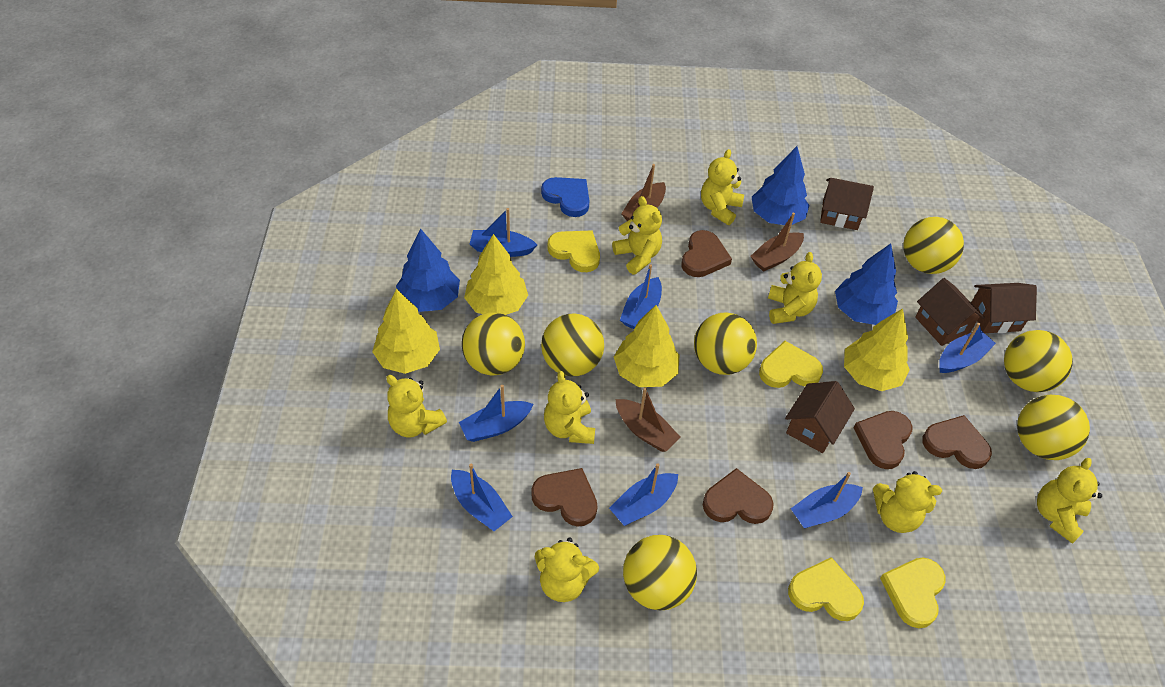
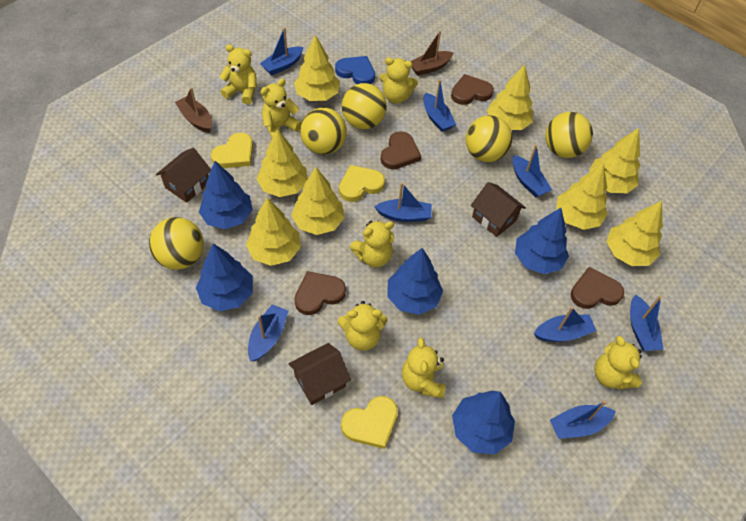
blue boat: [451,464,513,531] [459,385,534,442] [470,208,537,257] [609,463,678,526] [620,264,662,329] [791,472,863,528] [939,323,996,373] = 7 -> [248,304,289,361] [260,27,303,75] [375,183,432,222] [424,80,456,132] [513,145,552,197] [534,307,597,342] [550,400,616,439] [630,295,664,351] = 8
blue tree: [396,228,460,312] [752,146,810,225] [835,243,898,325] = 3 -> [196,243,253,311] [199,161,253,229] [387,248,443,315] [452,391,515,454] [515,208,569,274] = 5
brown boat: [616,388,681,452] [621,164,666,221] [750,213,804,272] = 3 -> [175,87,212,133] [410,31,454,76] = 2
brown heart: [531,468,598,527] [681,230,732,277] [703,468,774,524] [854,411,912,469] [922,415,992,469] = 5 -> [295,271,346,315] [381,131,421,169] [451,74,494,105] [571,267,624,309] = 4
brown house: [785,381,855,453] [820,178,874,230] [915,278,985,346] [971,283,1037,333] = 4 -> [156,148,211,203] [289,343,351,405] [471,182,526,237] = 3
yellow ball: [462,312,525,375] [541,313,604,376] [623,535,697,610] [694,312,757,375] [903,217,964,274] [1004,330,1073,392] [1017,395,1090,460] = 7 -> [149,217,204,270] [300,108,347,155] [342,83,387,129] [466,115,512,162] [545,112,593,158] = 5
yellow heart: [547,230,600,272] [759,341,823,388] [788,557,864,621] [880,558,946,628] = 4 -> [211,132,253,168] [339,165,385,202] [341,396,398,449] = 3
yellow teddy bear: [386,375,447,438] [535,538,599,602] [544,371,595,444] [612,196,662,275] [701,149,744,225] [768,252,822,324] [873,471,942,533] [1037,458,1102,544] = 8 -> [220,44,257,105] [260,79,301,138] [338,301,387,351] [350,220,394,268] [379,57,418,104] [402,337,446,398] [594,336,642,389] = 7
yellow tree: [372,289,440,374] [464,234,528,315] [614,305,680,387] [844,308,910,391] = 4 -> [246,198,301,266] [256,129,307,197] [291,167,345,235] [294,35,340,101] [487,65,533,130] [556,163,608,230] [589,128,640,193] [606,201,663,266] = 8

